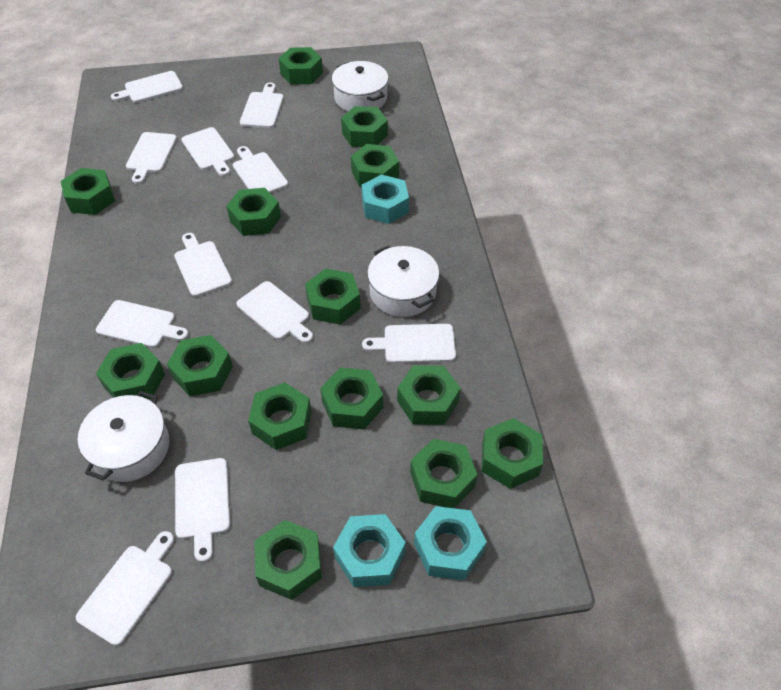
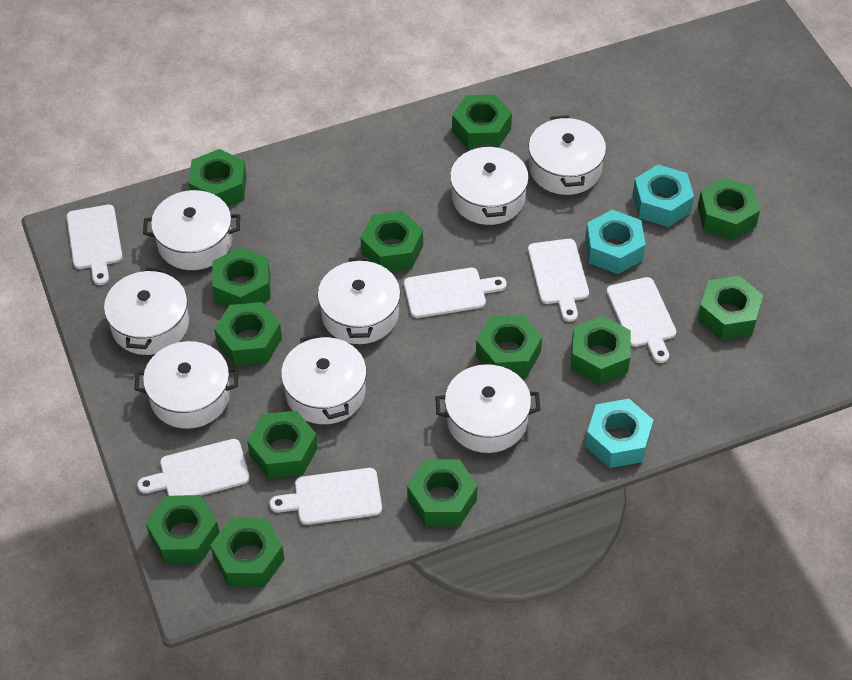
green nut: [61,168,115,215] [96,343,165,399] [167,335,233,396] [226,188,281,236] [248,383,312,450] [254,520,322,600] [279,47,323,85] [305,269,361,325] [320,368,383,429] [341,106,388,147] [351,144,399,187] [397,365,461,425] [410,439,478,508] [482,418,543,489] = 14 -> [146,495,219,564] [188,149,247,206] [211,518,284,587] [212,247,271,307] [214,302,282,366] [247,411,318,479] [361,211,423,271] [407,459,478,526] [452,94,512,150] [476,315,542,377] [571,315,631,384] [697,276,763,340] [698,177,760,241] = 13
white cutting board: [76,531,174,646] [96,300,189,348] [111,71,183,103] [126,132,177,184] [174,233,232,297] [175,458,230,562] [181,127,234,176] [233,146,288,193] [237,281,313,343] [240,83,284,128] [362,324,456,363] = 11 -> [67,205,123,285] [137,439,250,496] [270,468,382,525] [404,268,507,318] [528,239,589,322] [606,277,676,363] = 6
white pot: [78,391,169,482] [332,61,389,111] [367,246,439,317] = 3 -> [104,267,189,355] [134,341,239,429] [143,190,240,270] [281,333,367,424] [318,257,400,344] [435,364,541,453] [450,144,529,225] [529,115,606,195] = 8

